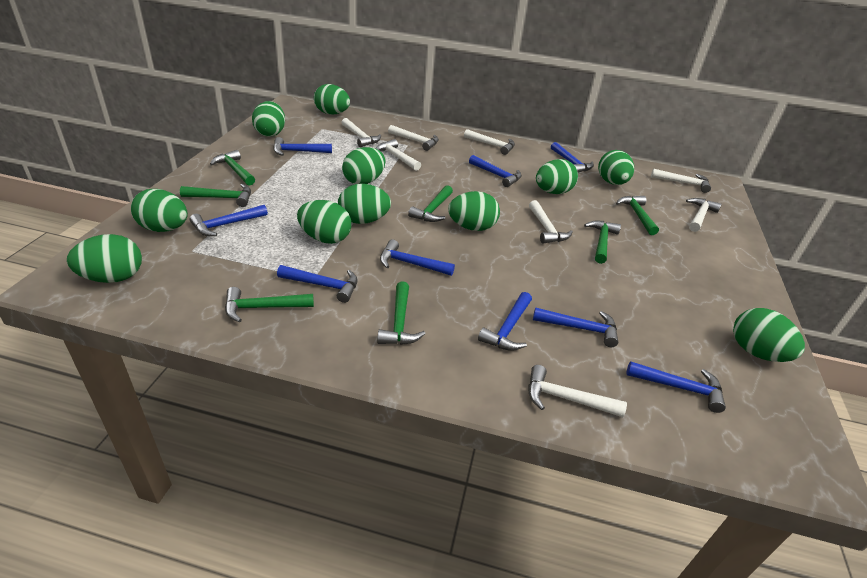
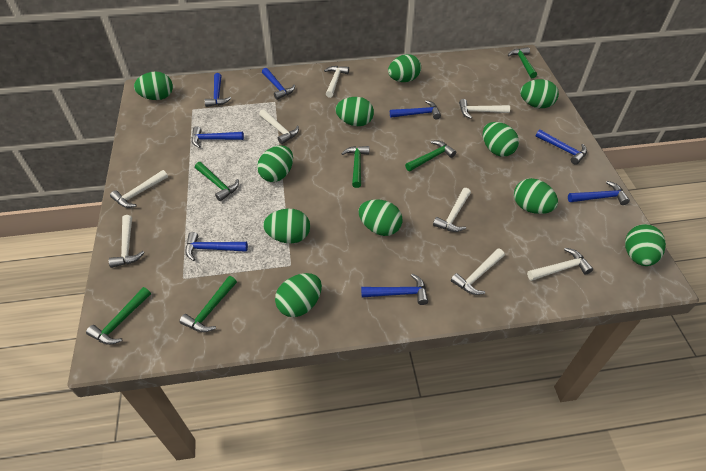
blue hammer: [190,205,268,236] [273,137,332,156] [277,265,358,303] [380,239,455,276] [469,155,522,187] [478,292,532,351] [533,307,618,347] [551,142,594,172] [626,361,726,413] = 9 -> [185,232,248,261] [192,126,244,148] [204,73,231,107] [262,68,295,100] [361,274,428,305] [390,100,441,119] [536,130,587,165] [568,181,630,205] = 8
green hammer: [180,184,251,207] [210,150,255,186] [225,287,314,322] [377,281,426,345] [408,185,453,222] [584,221,621,264] [616,196,659,235] = 7 -> [86,287,151,345] [179,276,237,332] [195,162,239,201] [341,146,369,188] [405,140,456,171] [508,47,537,78] = 6

